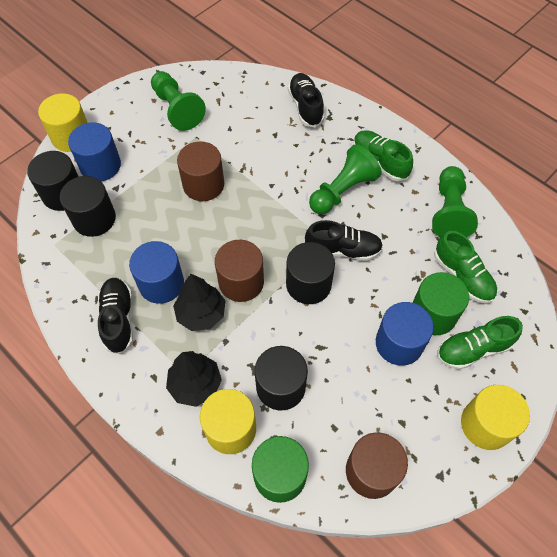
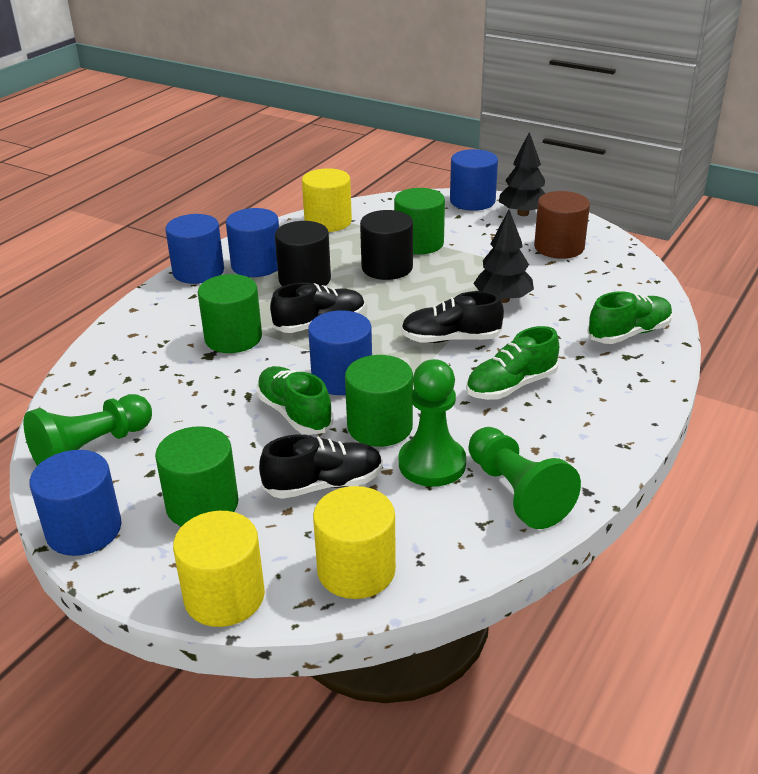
black cylinder: [27,151,79,211] [60,176,116,237] [255,346,308,411] [286,242,335,304] = 4 -> [275,221,331,286] [360,210,413,280] = 2
blue cylinder: [68,122,121,181] [129,241,184,304] [376,302,434,366] = 3 -> [29,450,122,556] [165,214,224,284] [226,208,279,277] [308,310,372,395] [450,149,498,211] = 5
brown cylinder: [177,141,224,201] [215,240,264,302] [346,432,408,499] = 3 -> [534,191,590,259] = 1
green cylinder: [252,436,309,503] [412,272,469,335] = 2 -> [155,426,238,527] [198,274,262,353] [345,355,413,447] [394,188,445,254] = 4

